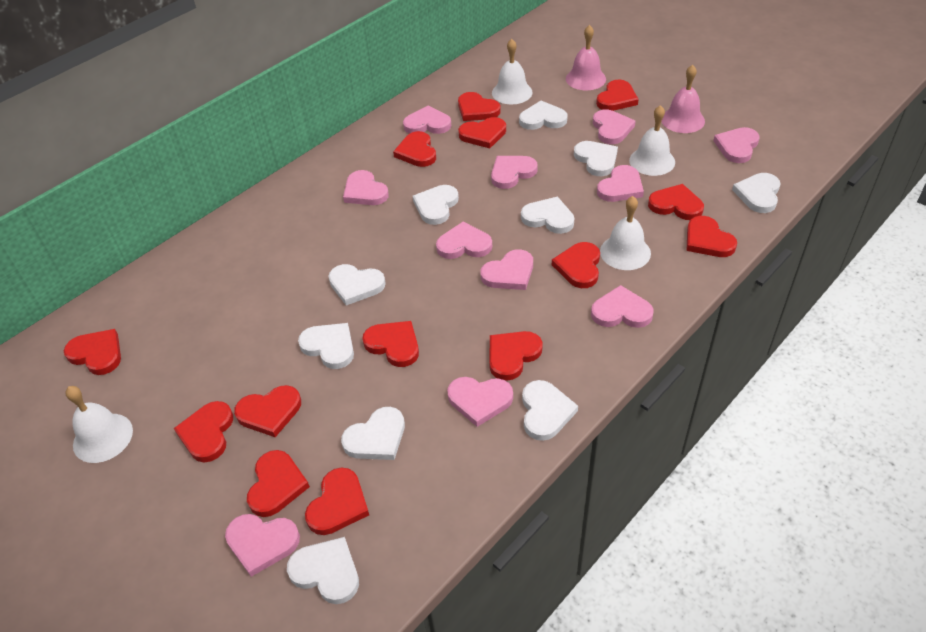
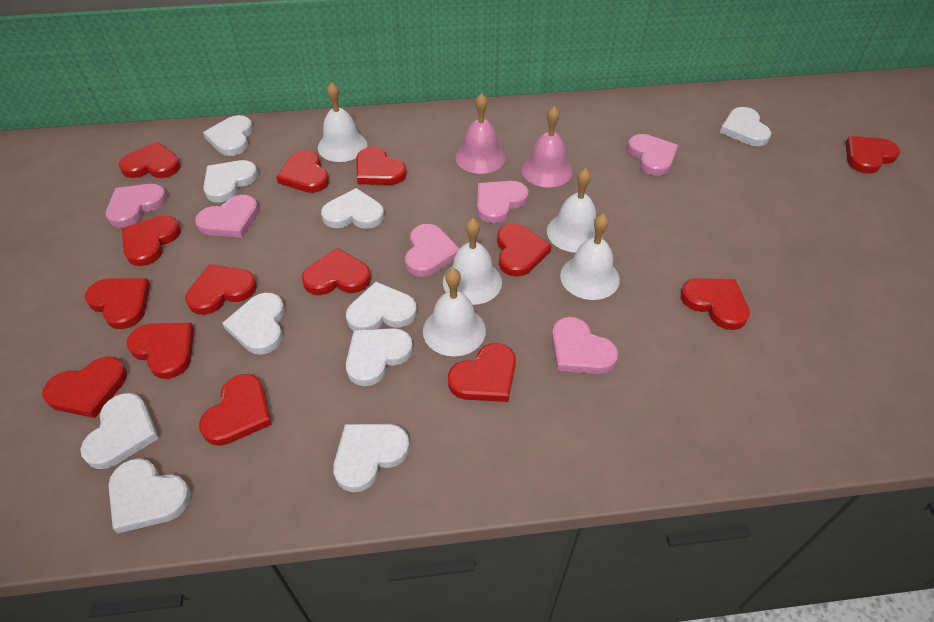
pink heart: [225,514,300,577] [343,170,389,205] [403,106,451,134] [436,222,492,259] [447,377,513,427] [481,249,533,290] [491,156,538,189] [591,285,654,328] [593,109,636,144] [597,165,644,202] [713,127,760,163] = 11 -> [106,184,167,228] [195,195,259,238] [405,224,460,277] [477,181,529,223] [552,317,618,374] [627,134,678,176] = 6
white bell: [66,386,133,463] [492,39,533,105] [600,196,651,270] [629,105,675,176] = 4 -> [318,82,367,162] [423,268,486,356] [443,218,502,305] [547,168,603,253] [560,214,620,300] = 5

